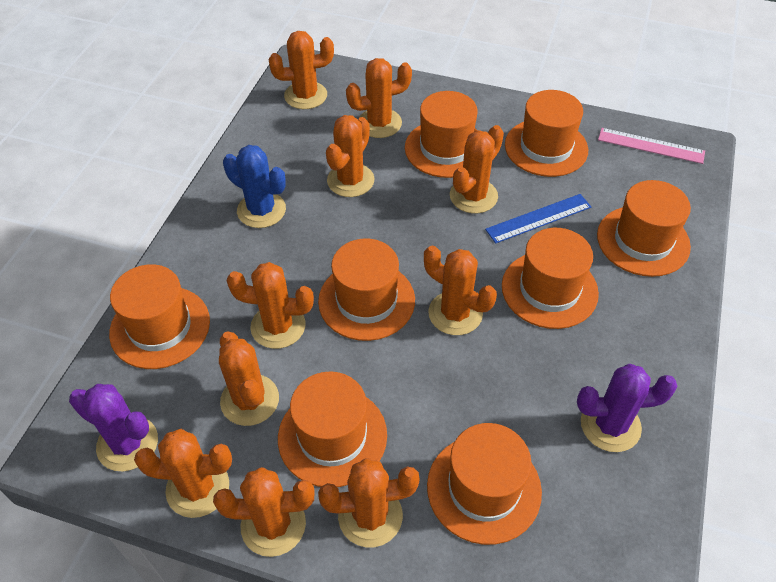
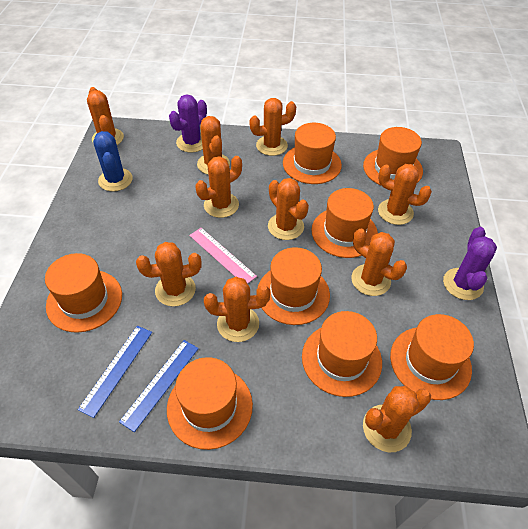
blue ruler: [485,194,591,244] = 1 -> [78,326,152,418] [119,340,199,432] = 2

